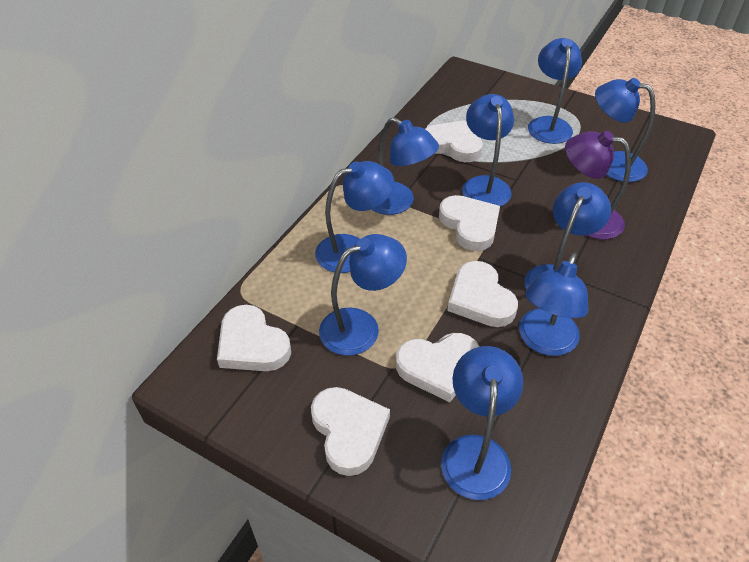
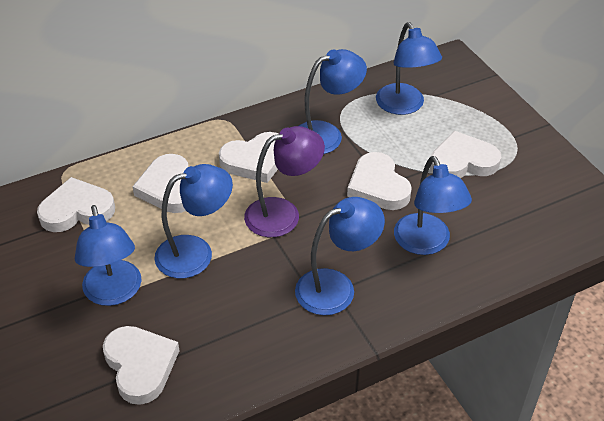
blue lamp: [315,161,394,273] [319,234,407,356] [371,117,439,215] [441,346,524,500] [462,94,514,207] [519,252,588,356] [525,182,611,289] [528,38,582,144] [595,78,655,182] = 9 -> [75,205,142,306] [154,164,233,278] [295,197,385,315] [299,49,367,154] [376,22,442,115] [394,156,472,255] = 6

